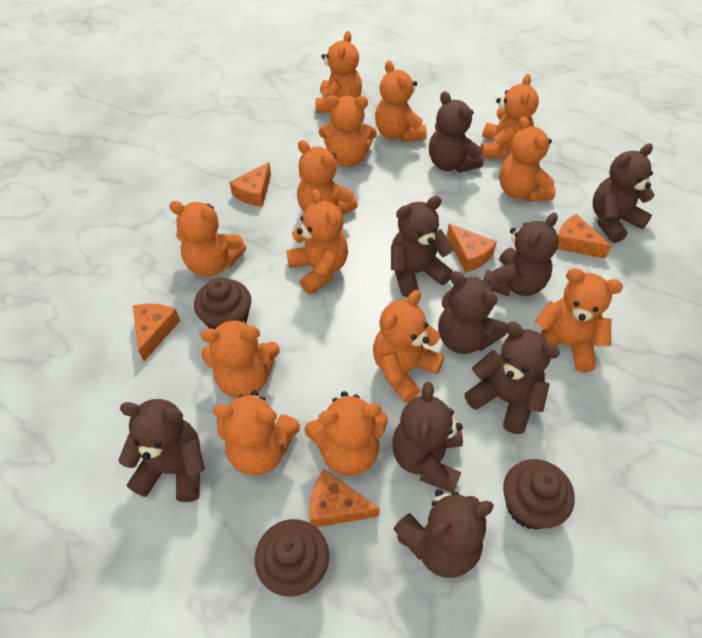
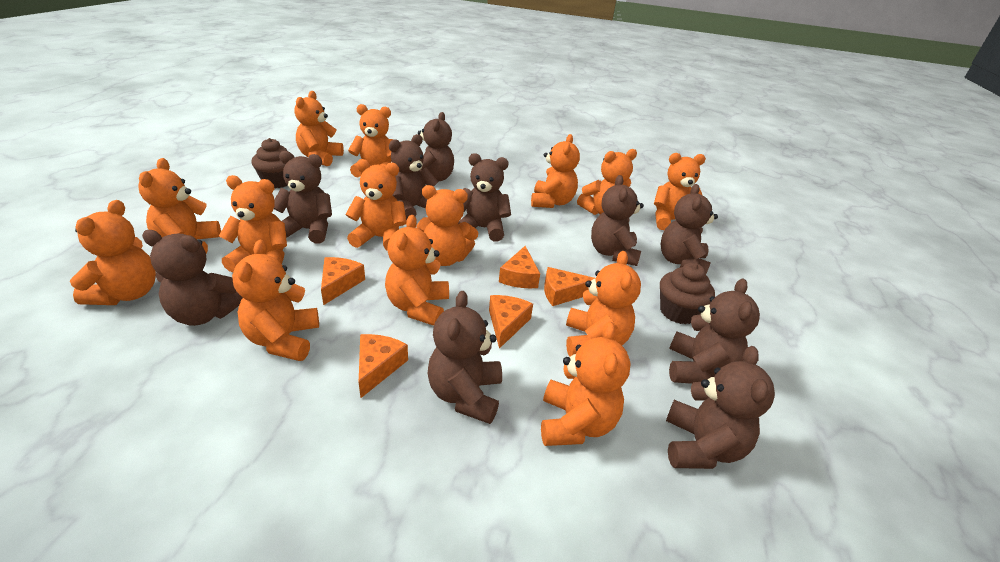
brown cupcake: [194,277,251,329] [255,519,329,597] [503,459,575,530] = 3 -> [251,138,295,188] [660,263,715,324] = 2
brown teddy bear: [118,399,205,502] [391,196,454,297] [392,382,463,493] [394,489,494,578] [429,91,484,173] [438,271,507,354] [464,322,560,434] [483,213,559,296] [593,144,655,243] = 9 -> [142,230,243,326] [274,151,332,244] [389,134,438,221] [418,112,454,181] [428,291,502,424] [458,153,511,242] [591,175,644,266] [660,184,718,274] [666,346,775,469] [669,278,760,384] = 10
orange teddy bear: [169,201,246,277] [201,318,280,398] [213,391,300,475] [287,189,348,295] [297,140,358,215] [304,391,388,476] [315,31,362,113] [319,95,377,167] [373,290,444,403] [375,61,427,142] [480,74,539,159] [499,116,556,202] [535,268,623,373] = 13 -> [70,200,156,305] [138,158,221,253] [219,175,287,272] [232,240,319,361] [295,91,344,166] [345,159,407,250] [348,104,393,177] [385,215,449,326] [416,185,478,266] [531,134,580,208] [541,322,631,446] [566,251,641,356] [577,149,637,215] [654,153,706,230] = 14

